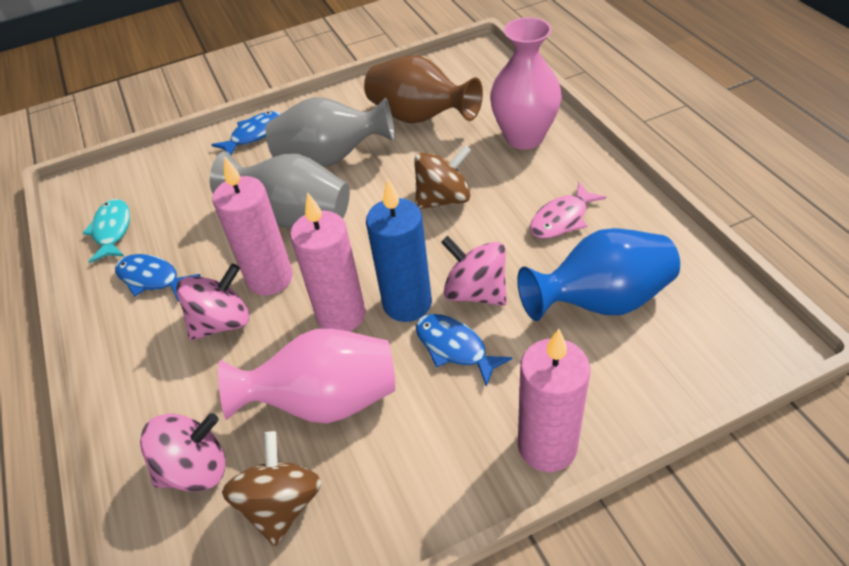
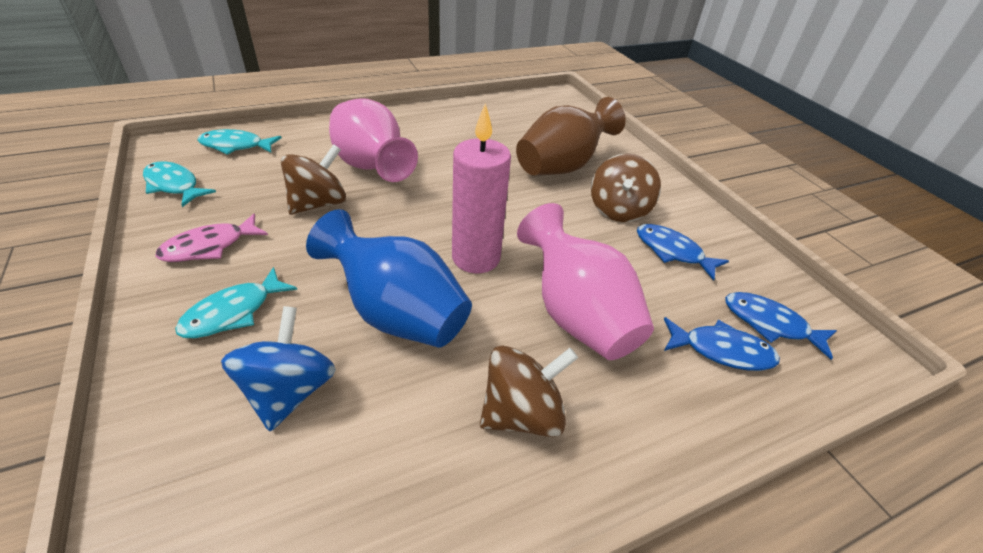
blue candle: [366,179,432,322] = 1 -> none = 0
blue spinning top: none = 0 -> [221,306,336,431] = 1
brown spinning top: [222,431,322,546] [414,145,471,209] = 2 -> [281,144,346,215] [480,345,578,437] [591,154,661,222] = 3
grey vase: [210,151,350,229] [266,97,395,167] = 2 -> none = 0
pink candle: [213,156,293,295] [290,192,366,332] [518,329,590,472] = 3 -> [452,103,511,273] = 1
pink spinning top: [140,413,225,492] [176,264,249,341] [441,236,507,306] = 3 -> none = 0
turquoise fish: [83,199,130,263] = 1 -> [143,161,216,207] [175,267,298,338] [197,129,282,155] = 3

